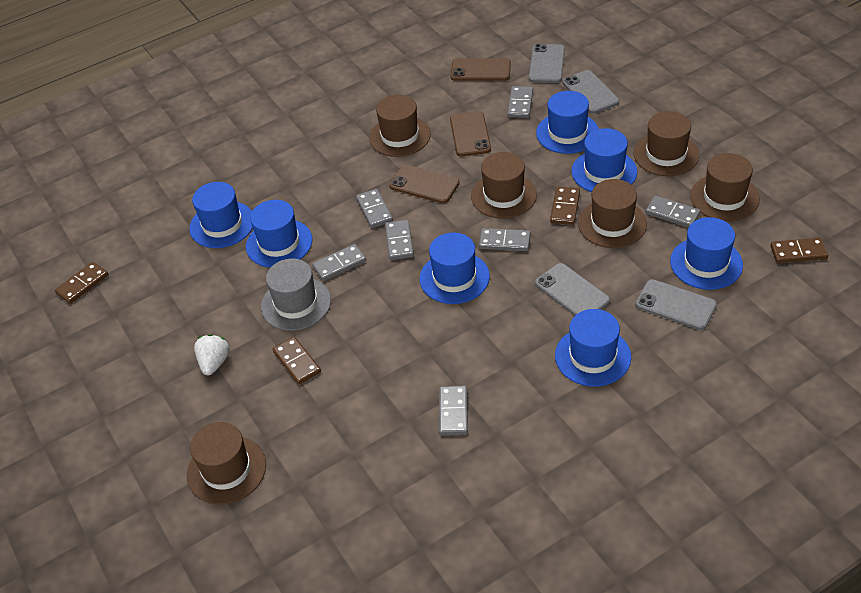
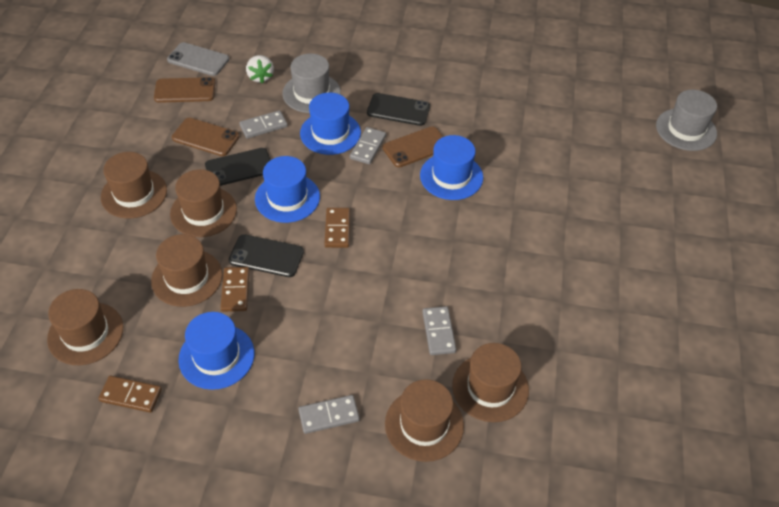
black phone: none = 0 -> [205,148,270,186] [229,234,304,277] [367,93,430,126] = 3
blue hat: [189,182,253,248] [246,200,313,268] [420,232,490,304] [536,91,599,154] [555,309,631,387] [572,128,637,192] [670,217,743,290] = 7 -> [178,312,254,390] [255,156,320,223] [300,93,361,155] [420,135,483,200] = 4
brown domino: [55,262,108,304] [273,337,321,384] [550,187,580,225] [770,238,828,263] = 4 -> [98,376,162,413] [221,267,250,312] [325,208,350,248] = 3
grey domino: [312,244,366,281] [356,189,393,228] [385,220,414,260] [439,385,468,435] [479,228,531,251] [507,86,533,118] [646,196,700,228] = 7 -> [240,110,288,138] [298,395,360,434] [350,127,386,164] [423,306,456,355] = 4
grey hat: [261,259,331,331] = 1 -> [282,54,341,113] [656,90,717,151] = 2
grey phone: [529,44,565,83] [535,263,610,316] [562,70,619,114] [635,279,717,330] = 4 -> [167,42,229,76] = 1

